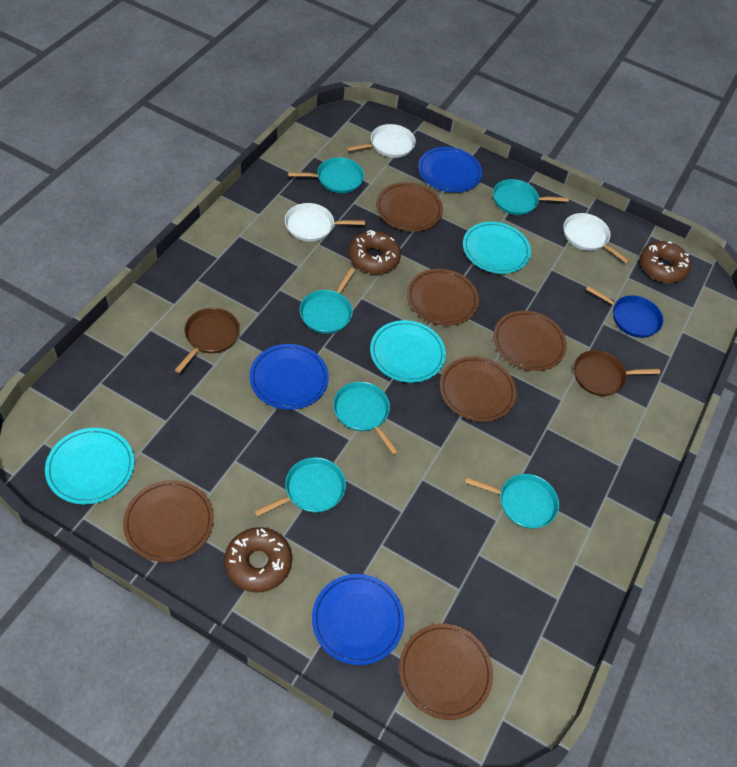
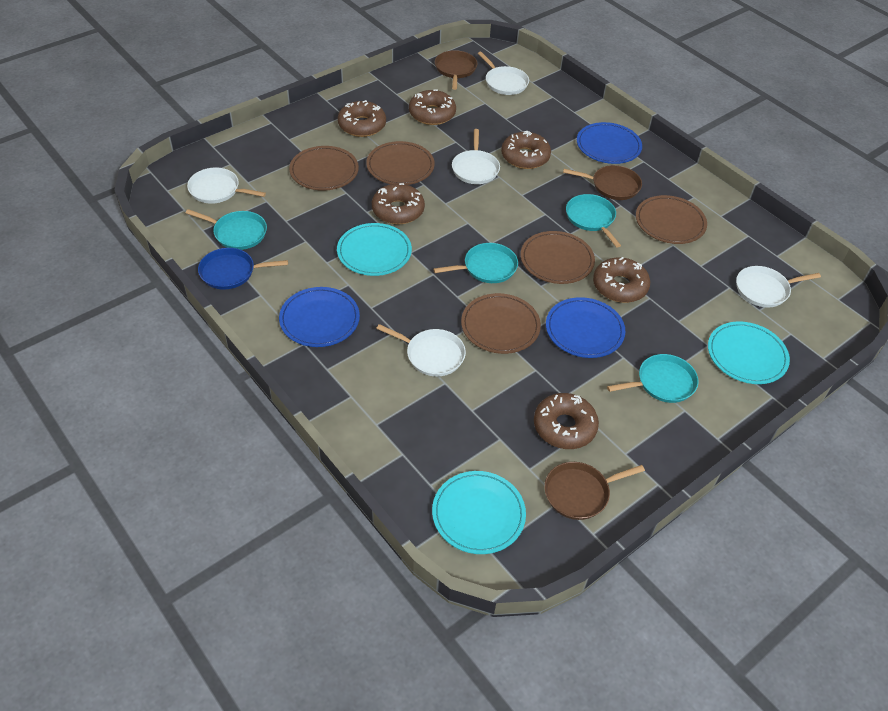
brown donut: [224,527,292,592] [349,230,401,274] [640,241,691,283] = 3 -> [338,100,386,137] [372,183,425,224] [409,89,456,125] [501,131,551,169] [534,393,599,449] [593,257,650,303] = 6
brown pan: [175,308,240,373] [574,350,660,396] = 2 -> [435,50,477,90] [544,462,645,520] [563,165,642,200] = 3
brown plate: [123,480,214,562] [376,182,443,231] [399,624,493,720] [407,269,479,326] [440,356,516,422] [493,311,567,371] = 6 -> [289,146,359,191] [366,141,435,185] [461,293,541,354] [521,231,595,284] [636,195,707,244] = 5
turquoise pan: [254,457,346,517] [288,157,364,193] [299,268,355,334] [333,382,399,455] [465,474,559,529] [493,179,569,215] = 6 -> [186,209,267,250] [433,243,518,283] [566,194,621,248] [607,354,699,403] = 4
white pan: [285,203,365,242] [347,124,416,158] [563,213,630,264] = 3 -> [187,168,266,204] [376,324,466,377] [452,129,500,184] [478,52,529,95] [736,266,821,307] = 5

